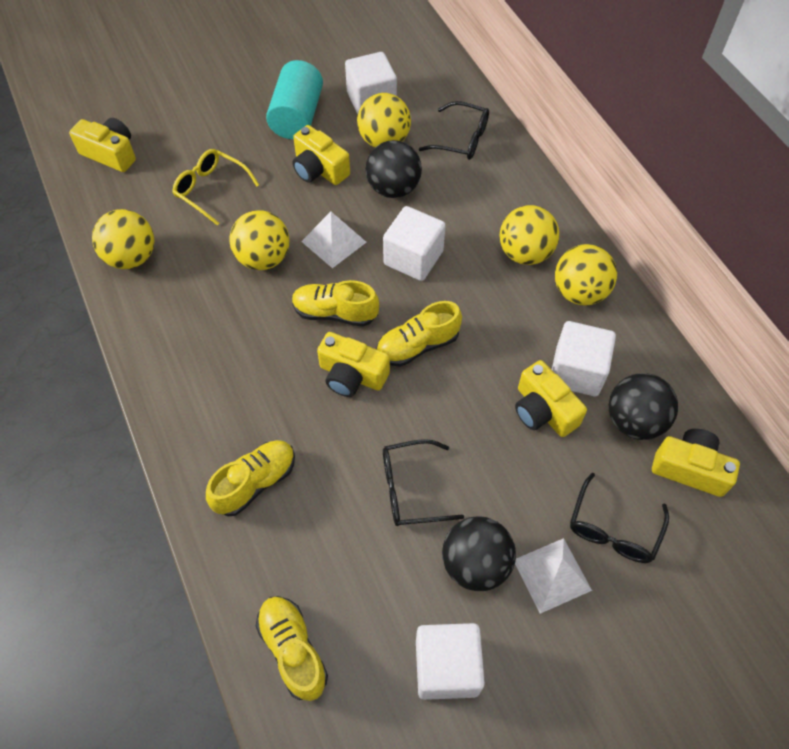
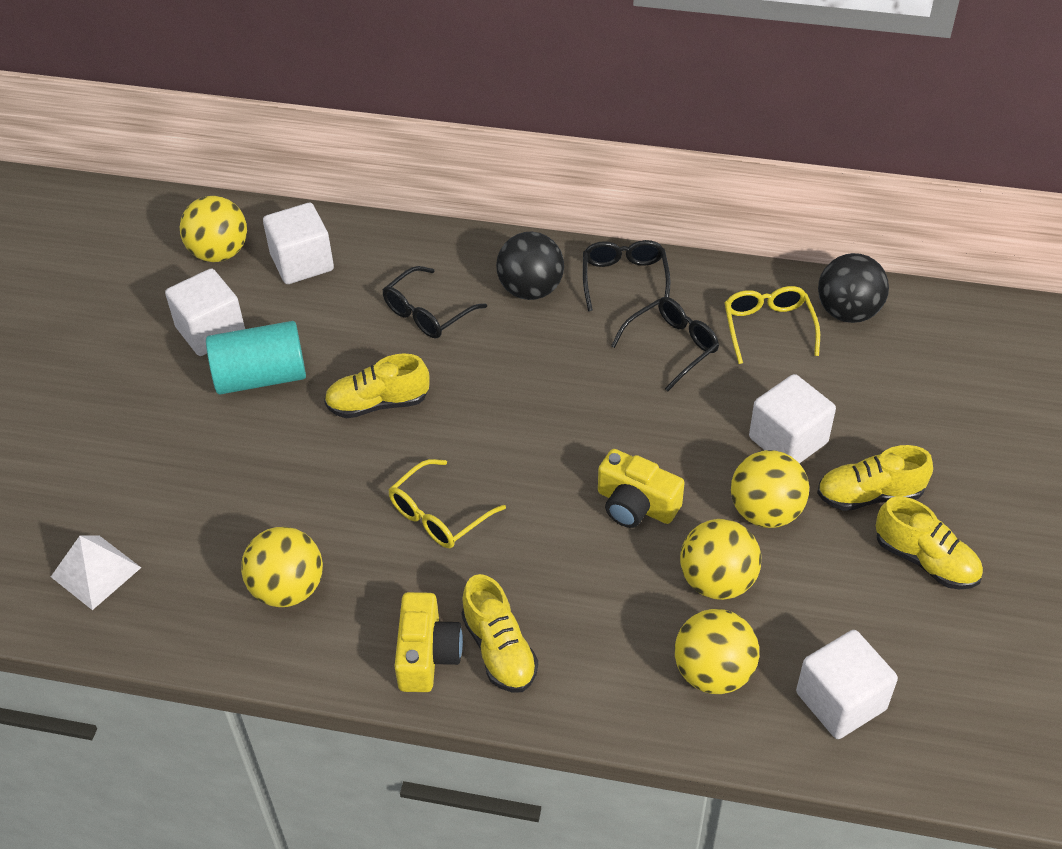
black ball: [366,140,422,198] [442,516,516,591] [609,373,678,440] = 3 -> [496,232,564,300] [818,253,889,323] = 2
white pyramid: [301,212,367,268] [515,538,592,614] = 2 -> [51,535,141,610] = 1
yellow camera: [69,118,136,172] [293,125,350,185] [317,332,390,397] [515,360,587,437] [652,429,740,497] = 5 -> [394,592,463,692] [598,449,685,528] = 2
yellow glasses: [172,149,259,226] = 1 -> [388,459,506,548] [724,286,820,364] = 2

